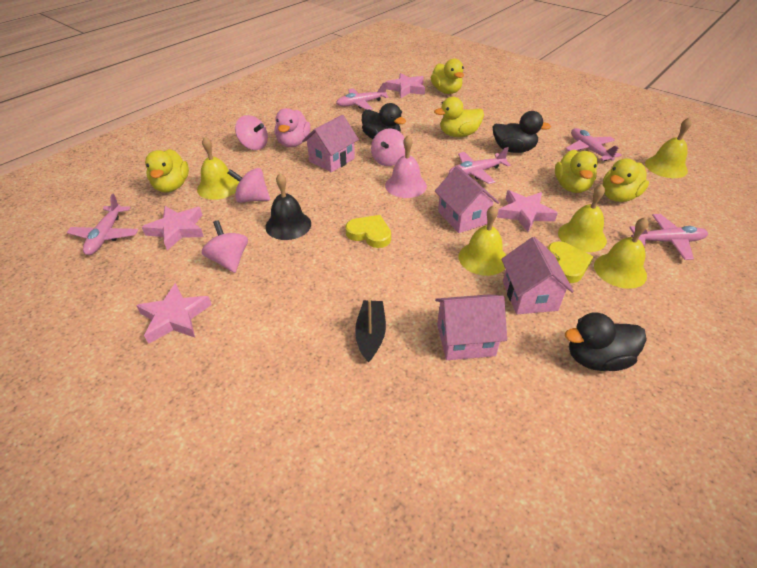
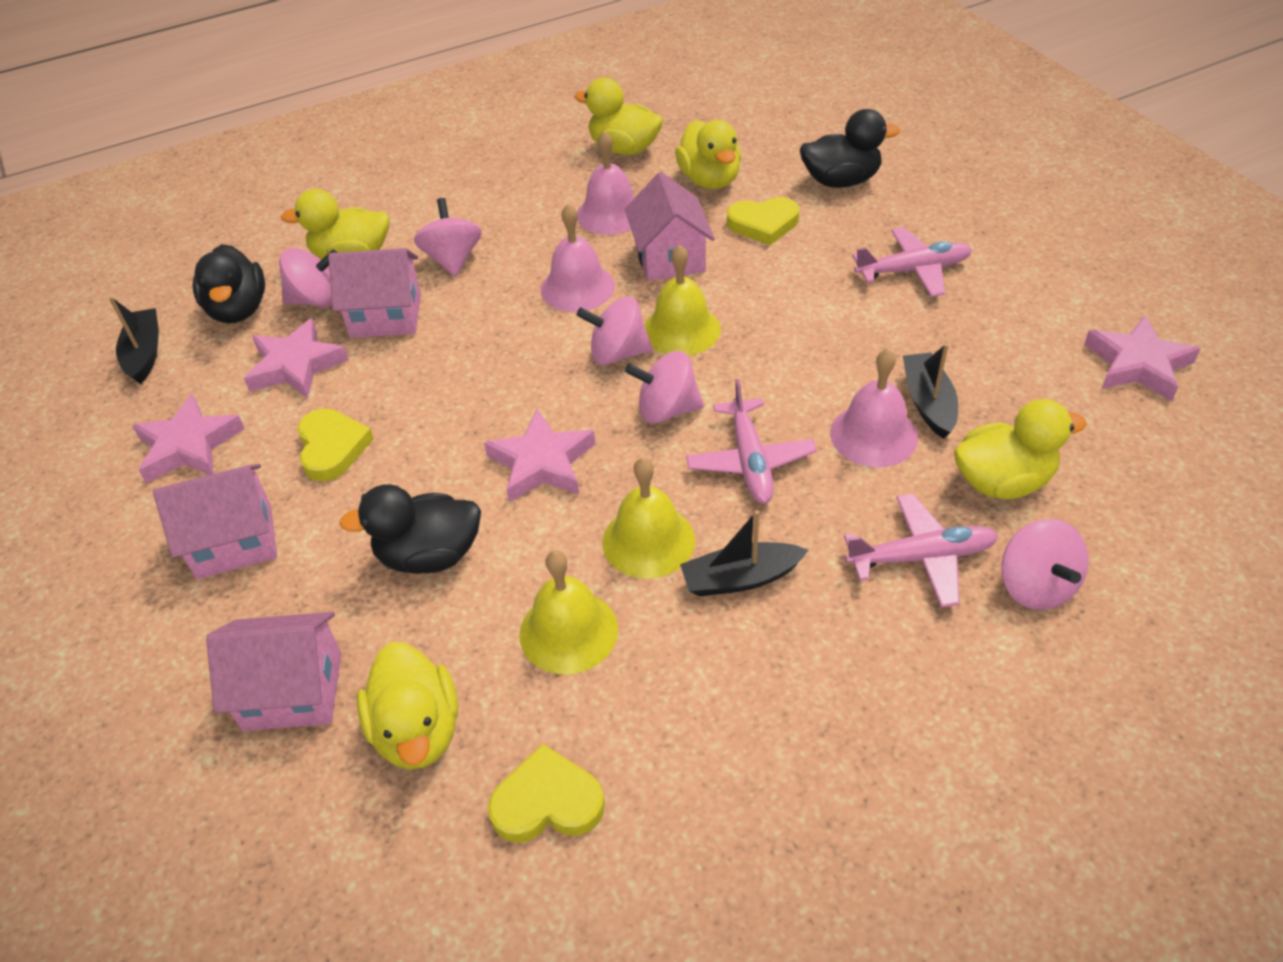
black bell: [265,173,311,240] = 1 -> none = 0
black boat: [355,300,386,362] = 1 -> [109,296,159,384] [680,510,808,596] [903,343,958,439] = 3
pink bell: [385,135,427,198] = 1 -> [541,204,615,312] [577,131,635,235] [830,349,918,467] = 3
pink duck: [275,108,310,147] = 1 -> none = 0
pink plane: [66,194,138,255] [336,82,389,110] [449,147,511,184] [565,128,621,161] [629,214,708,260] = 5 -> [686,379,817,504] [844,494,998,607] [852,227,972,297] = 3
pink spinning top: [202,220,248,273] [228,168,270,203] [235,115,268,150] [371,128,405,166] = 4 -> [279,248,338,307] [414,198,482,277] [576,296,653,365] [625,351,704,424] [1001,519,1089,610] = 5
yellow bell: [197,137,239,200] [459,205,506,276] [558,184,607,252] [594,217,648,289] [645,117,692,178] = 5 -> [519,550,618,674] [602,458,695,579] [644,244,721,356] = 3
yellow heart: [345,215,391,248] [547,242,593,283] = 2 -> [297,409,374,481] [488,744,605,843] [727,197,799,245] = 3

